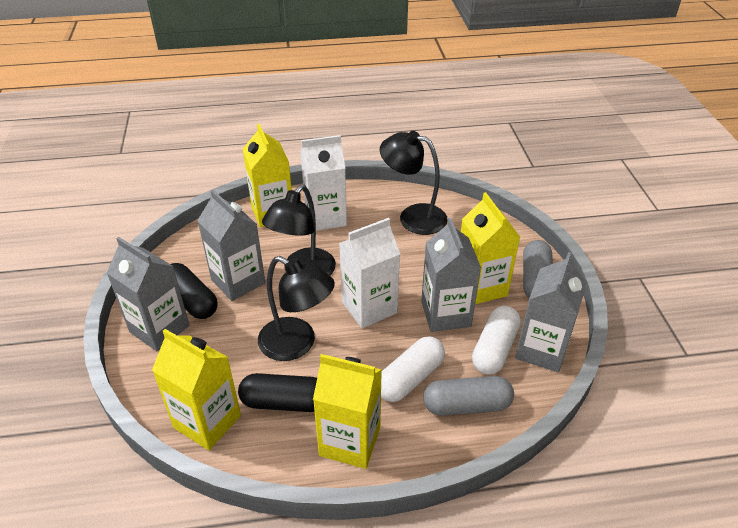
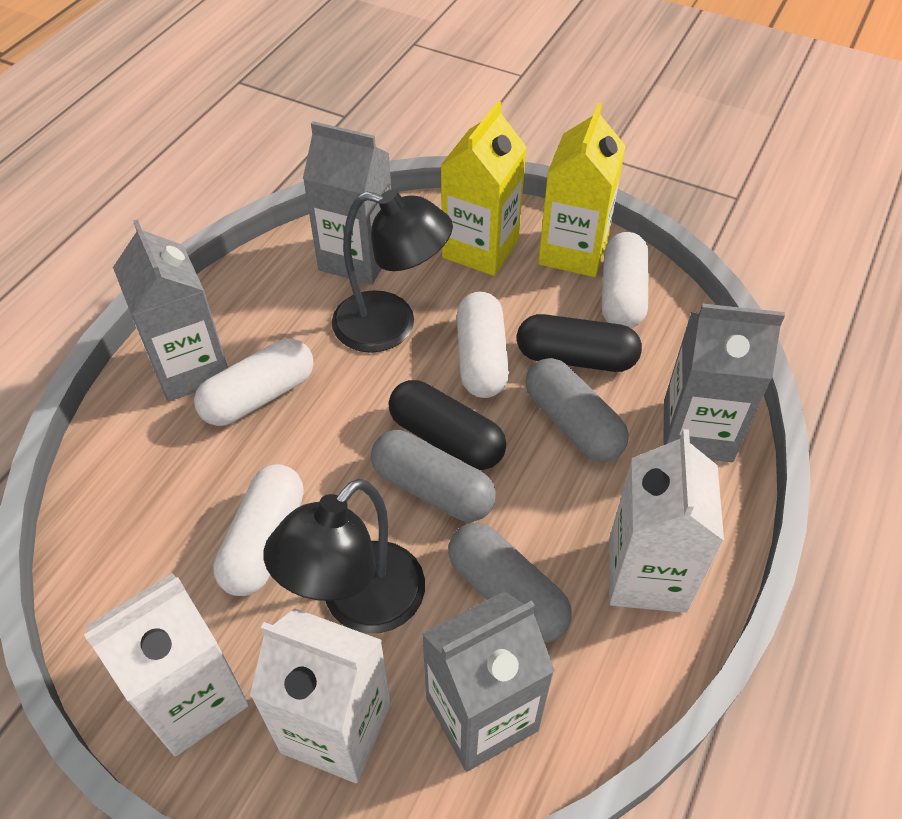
black lamp: [258,256,335,361] [262,185,336,275] [380,131,448,235] = 3 -> [263,479,425,634] [332,189,453,353] = 2
grey capsule: [423,376,514,416] [523,240,553,298] = 2 -> [371,430,496,522] [448,522,572,643] [525,358,629,462] = 3
white capsule: [381,336,445,402] [472,306,521,375] = 2 -> [194,338,314,426] [213,464,304,596] [457,292,509,398] [602,232,649,328] = 4
white carton: [300,135,347,231] [339,218,400,328] = 2 -> [84,573,249,756] [250,608,391,783] [609,429,724,613] = 3
yellow carton: [152,329,241,450] [243,124,292,227] [313,354,382,469] [461,192,520,304] = 4 -> [440,101,527,276] [538,103,626,277] = 2

